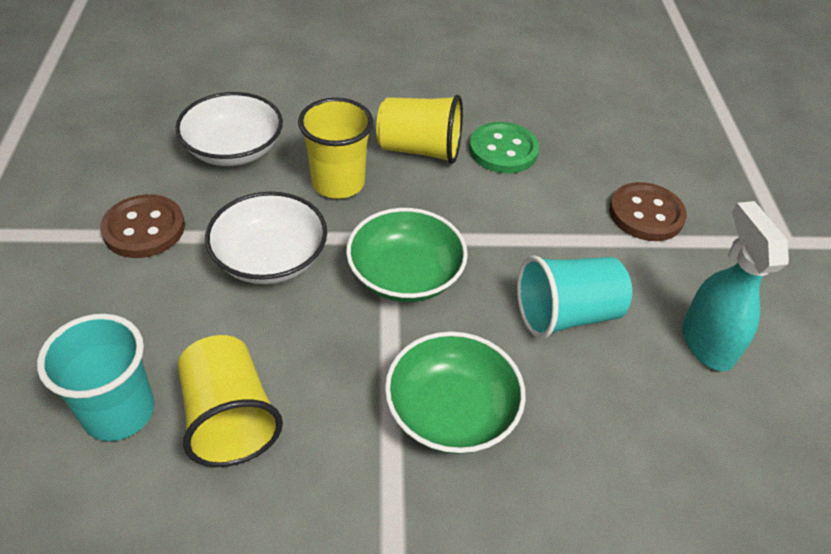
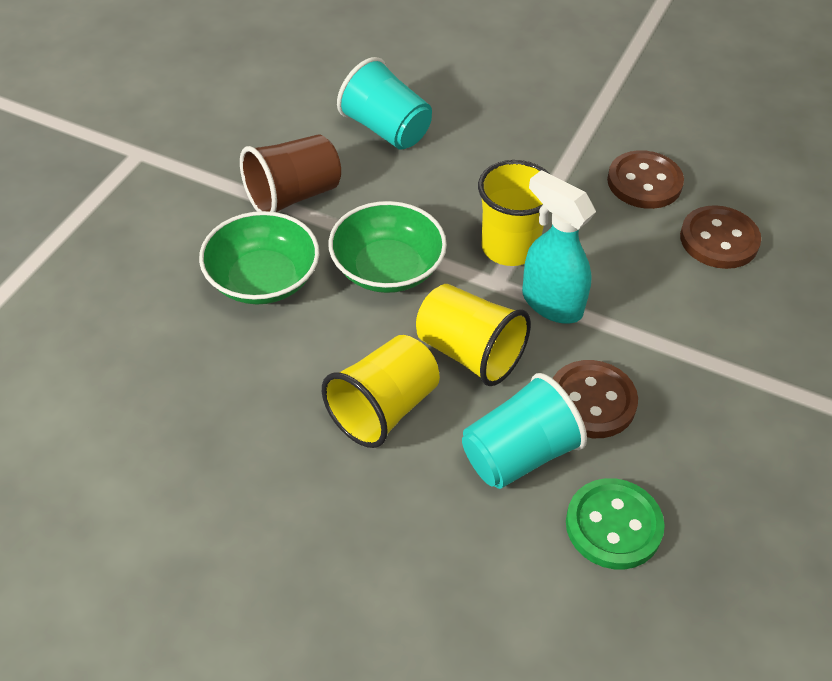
brown button: [100,194,185,258] [609,182,687,241] = 2 -> [553,360,638,438] [607,150,684,209] [680,205,761,269] = 3
brown cup: none = 0 -> [240,134,341,212] = 1
white bowl: [176,92,283,166] [205,192,327,284] = 2 -> none = 0

